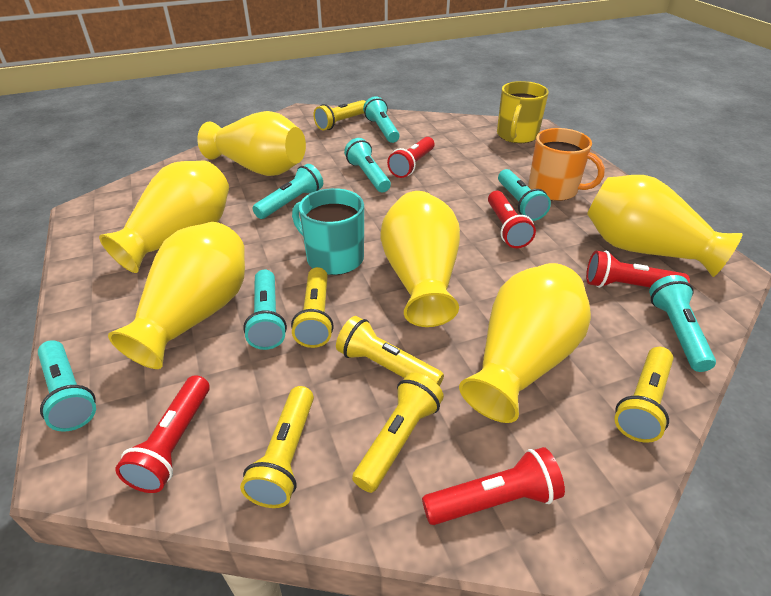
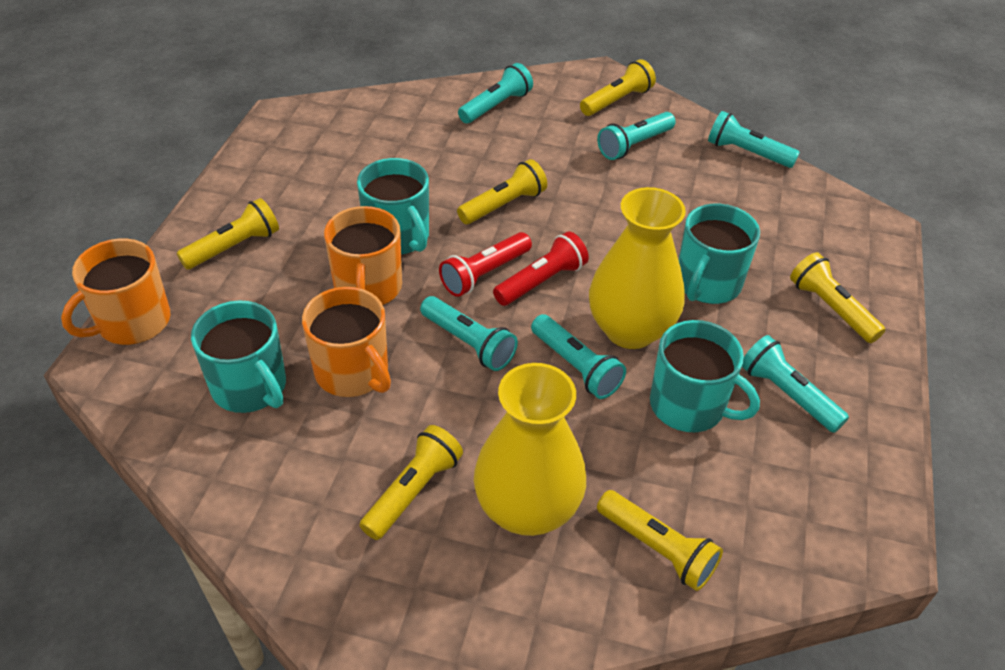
orange mug: [528,128,605,201] = 1 -> [61,238,170,345] [302,287,391,397] [324,206,402,305] = 3
red flashlight: [115,375,210,493] [387,137,435,178] [422,447,565,525] [488,191,536,248] [586,251,690,288] = 5 -> [439,232,532,297] [493,231,589,306] = 2
turquoise flashlight: [38,340,96,432] [243,270,287,350] [252,164,323,219] [344,138,391,192] [363,96,400,143] [498,169,551,221] [649,275,716,372] = 7 -> [420,296,518,371] [458,63,533,123] [531,314,626,399] [597,112,676,160] [708,111,800,168] [742,335,849,433] = 6
turquoise mug: [292,188,364,275] = 1 -> [191,301,286,413] [357,158,429,255] [650,320,760,432] [679,204,760,304] = 4
yellow mug: [497,81,549,143] = 1 -> none = 0
yellow vase: [99,161,229,273] [108,222,245,369] [197,111,306,176] [380,191,460,327] [459,263,591,423] [587,175,742,277] = 6 -> [474,363,586,536] [589,187,686,349] = 2

